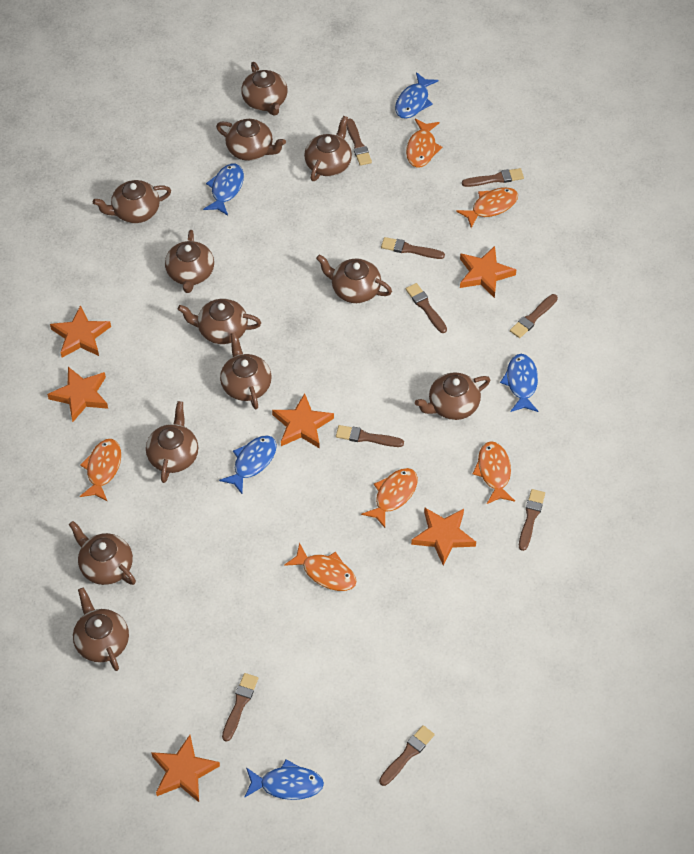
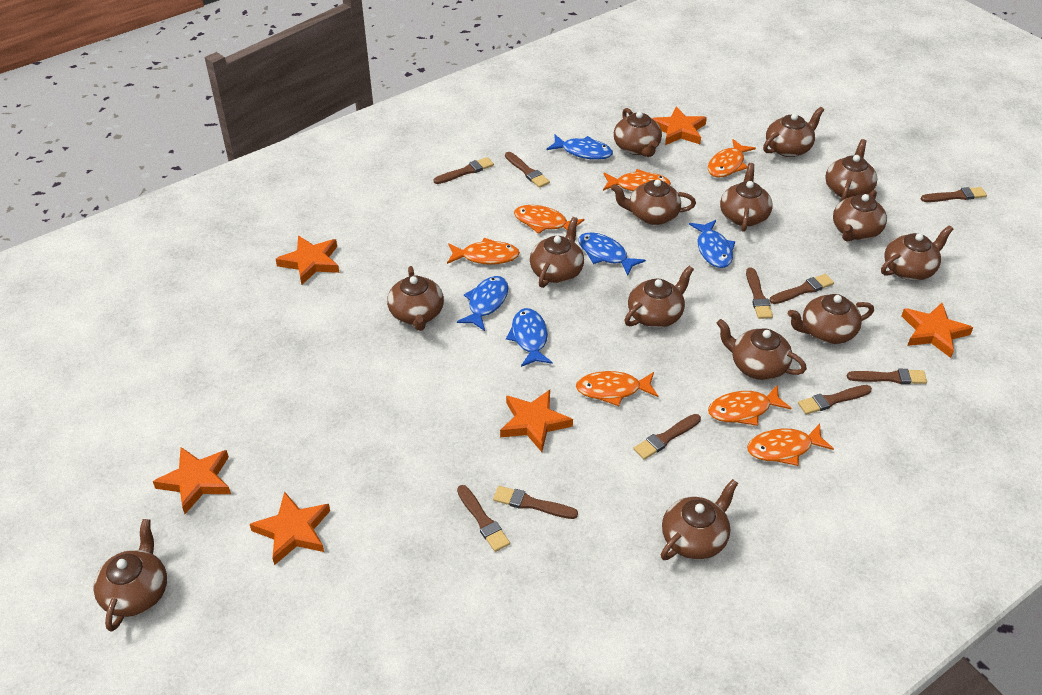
brown brush: [222,673,258,742] [336,425,404,447] [346,118,372,166] [379,725,435,786] [381,237,445,259] [406,283,447,333] [462,168,524,187] [510,294,558,338] [519,489,545,551] = 9 -> [434,157,494,184] [457,485,510,552] [493,486,578,519] [505,152,550,188] [634,414,701,460] [746,267,773,319] [769,274,834,304] [798,385,872,414] [847,369,927,384] [921,187,987,202] = 10
brown teapot: [69,521,136,585] [73,587,129,671] [93,180,171,223] [146,401,198,483] [165,230,214,293] [178,299,261,344] [216,119,286,161] [220,332,272,409] [241,62,288,116] [304,116,352,181] [316,254,392,303] [415,372,490,420] = 12 -> [93,519,167,631] [387,266,444,331] [530,217,584,288] [611,179,696,225] [614,108,662,157] [624,266,694,328] [661,479,738,560] [716,319,807,380] [720,163,773,232] [763,107,824,157] [788,294,874,344] [825,139,877,201] [833,190,887,242] [881,225,953,280] = 14
orange fish: [80,439,121,502] [284,543,357,591] [361,468,418,528] [406,119,442,168] [456,187,518,228] [473,441,515,504] = 6 -> [447,238,520,265] [514,205,584,234] [576,371,658,406] [603,169,671,191] [708,139,756,178] [708,385,792,426] [747,424,834,466] = 7

